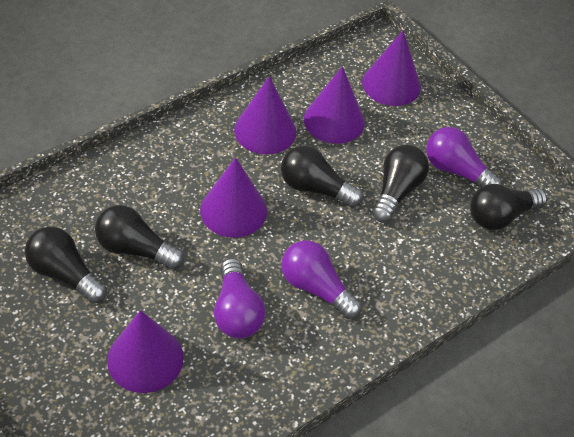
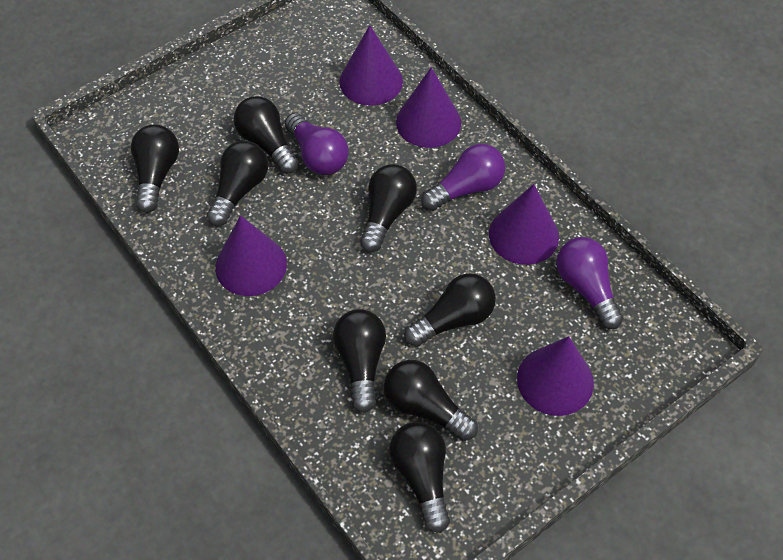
black light bulb: [25,227,107,303] [95,205,184,269] [281,145,363,207] [372,145,429,222] [470,184,547,230] = 5 -> [131,124,179,213] [207,141,268,226] [234,96,299,174] [333,309,386,413] [360,164,417,252] [384,360,478,441] [389,422,450,533] [405,273,496,347] = 8

